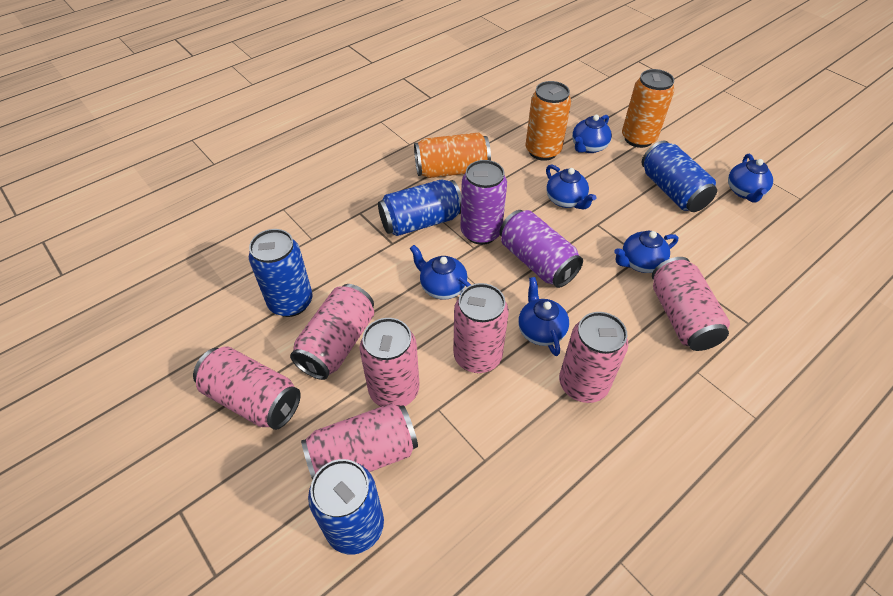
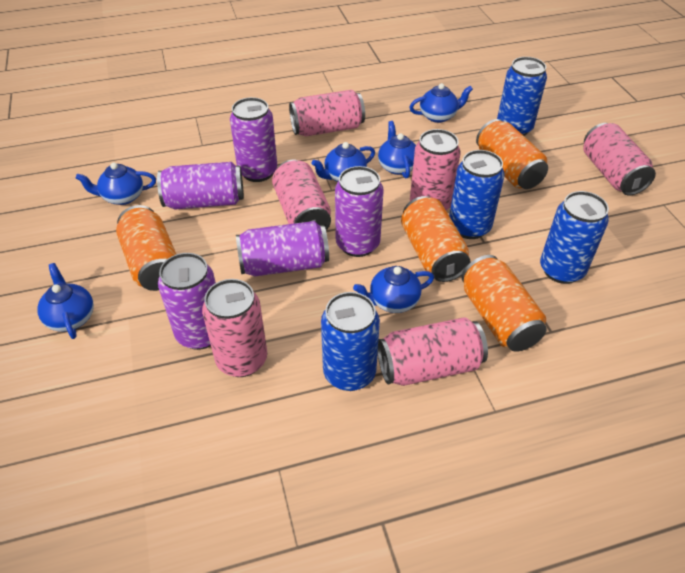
orange can: [414,133,491,178] [525,81,571,161] [622,69,674,148] = 3 -> [116,205,176,291] [401,196,470,282] [462,255,547,352] [476,119,548,189] = 4
pink can: [193,346,301,430] [290,284,374,380] [301,403,418,480] [359,318,419,407] [453,283,509,373] [559,312,628,403] [652,257,730,351] = 7 -> [202,279,267,377] [272,160,331,230] [289,90,365,136] [378,317,488,386] [410,129,460,210] [583,123,656,195] = 6
purple can: [461,160,507,245] [500,210,583,288] = 2 -> [157,162,244,209] [158,253,216,350] [230,97,277,182] [236,221,329,276] [335,166,384,257] = 5

